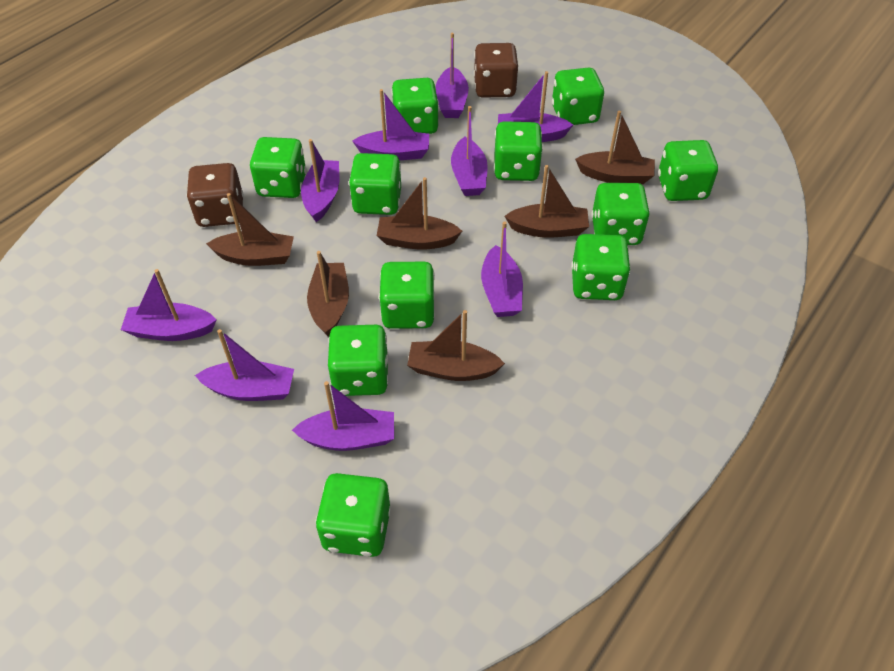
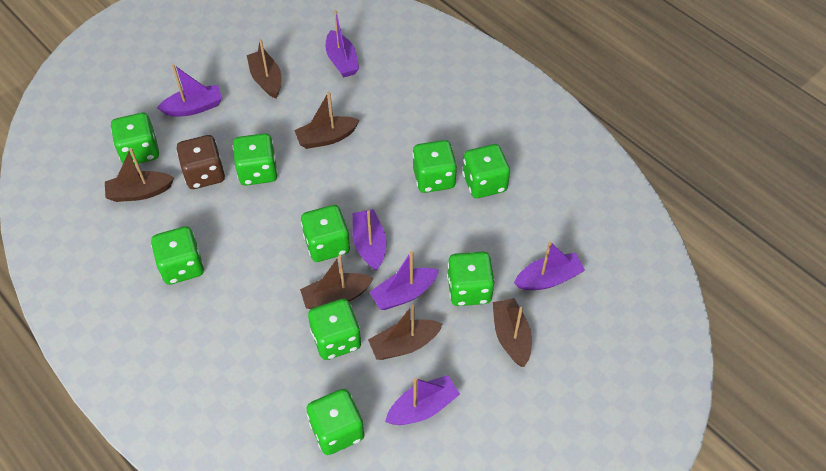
brown dice: [186,163,244,227] [474,43,518,98] = 2 -> [176,135,225,189] = 1
green dice: [250,137,307,198] [316,473,391,557] [328,325,389,396] [349,153,401,215] [379,262,435,329] [391,78,439,134] [494,121,543,181] [552,67,604,125] [571,234,631,300] [591,183,650,245] [658,140,718,201] = 11 -> [111,113,159,164] [151,226,204,285] [233,133,278,186] [301,205,350,262] [306,389,364,455] [308,299,361,360] [412,140,457,193] [447,252,495,306] [462,144,510,198] = 9
purple boat: [121,269,216,341] [195,329,294,401] [292,381,394,451] [301,139,339,222] [352,89,429,160] [436,33,469,118] [451,106,488,196] [481,221,523,317] [498,71,573,142] = 9 -> [157,64,222,117] [326,10,359,77] [352,209,387,271] [370,251,439,310] [385,375,460,425] [514,241,585,290] = 6

